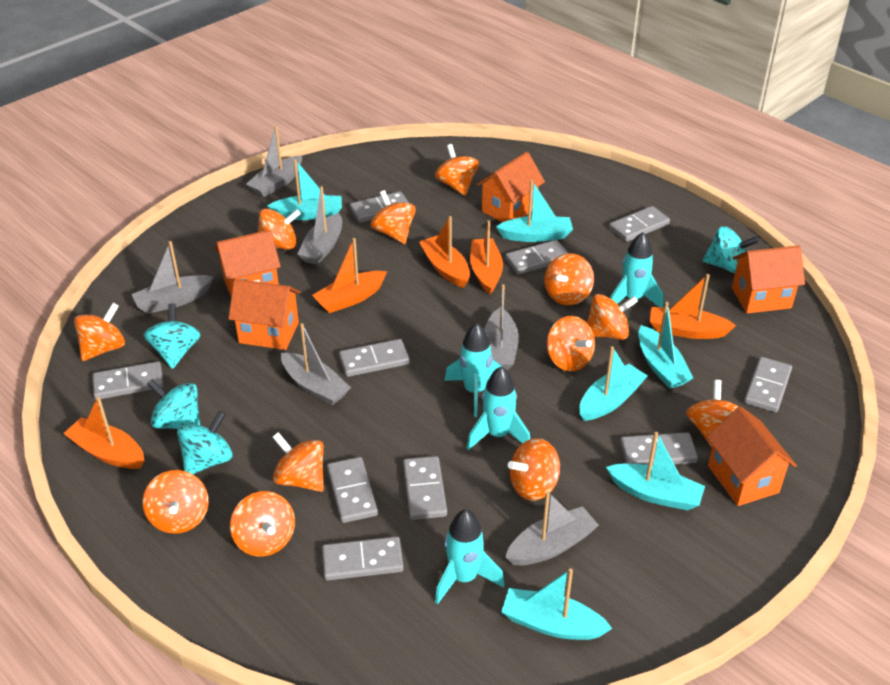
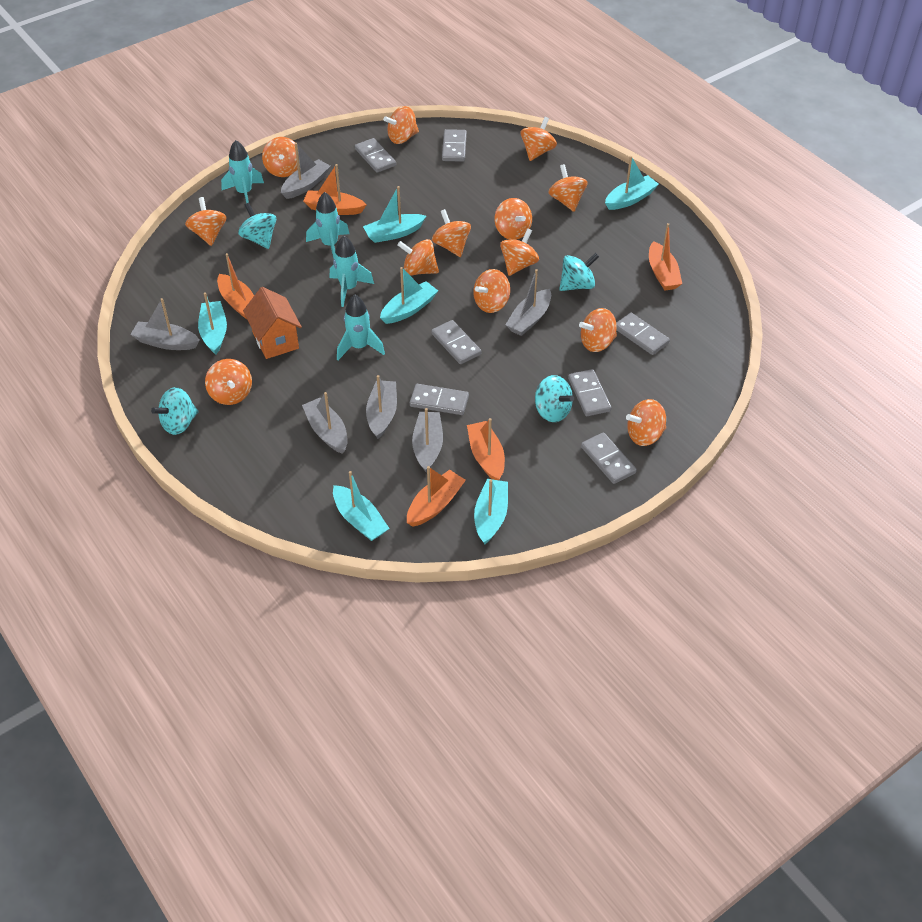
grey domino: [93,361,164,400] [322,536,404,581] [327,457,378,523] [339,339,410,377] [350,191,409,223] [403,456,447,520] [505,240,568,275] [609,206,670,242] [620,432,698,466] [744,357,792,413] = 10 -> [355,138,396,173] [410,384,469,415] [431,320,482,364] [442,129,467,162] [568,369,612,416] [581,432,637,484] [616,313,670,355] = 7
orange house: [215,230,281,297] [228,279,301,350] [476,152,545,222] [707,406,797,506] [732,245,805,314] = 5 -> [243,287,302,359] = 1
orange spinning top: [74,303,125,361] [142,470,209,534] [230,491,295,557] [258,209,301,250] [273,432,324,492] [371,190,416,244] [435,144,479,196] [508,438,560,501] [544,253,594,305] [547,316,595,371] [587,294,638,340] [686,380,739,447] = 12 -> [185,197,227,246] [205,359,252,405] [262,137,298,177] [383,106,419,144] [397,239,439,276] [432,209,471,257] [473,269,510,313] [494,198,532,240] [500,228,539,276] [521,117,557,161] [548,164,588,212] [579,308,617,352] [626,399,666,446] = 13

